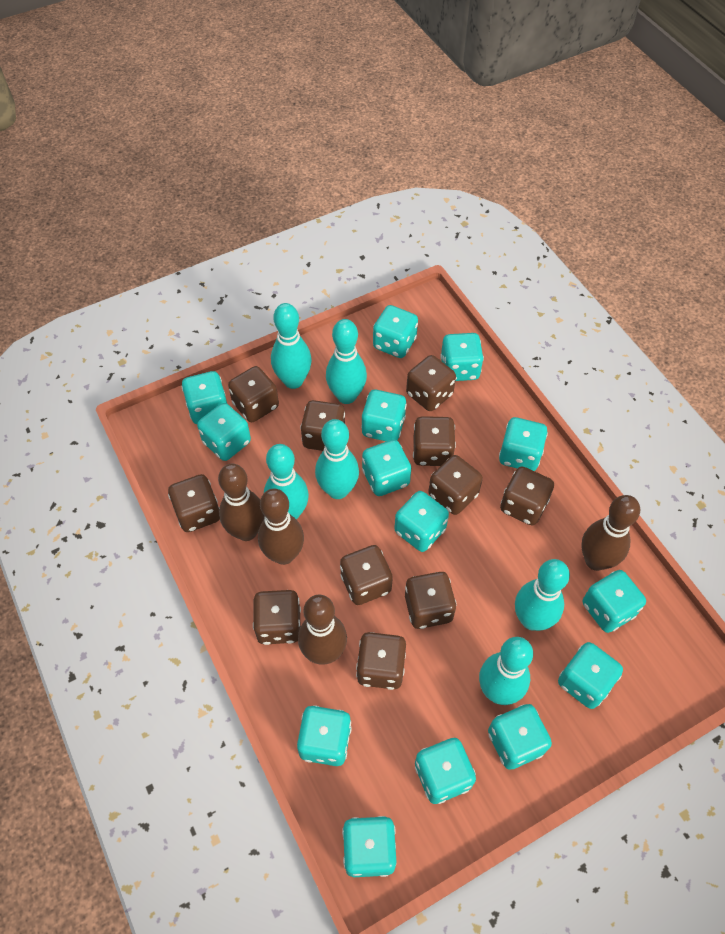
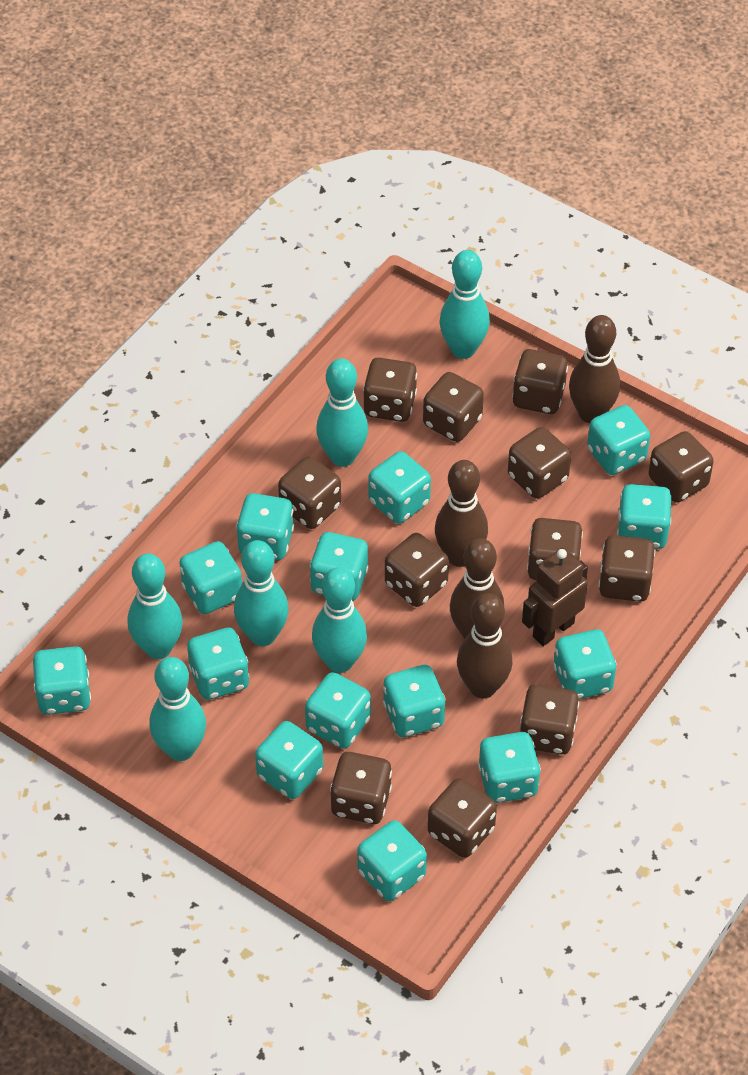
brown dice: [168,474,220,532] [228,366,279,422] [253,590,301,645] [300,400,345,451] [340,545,393,605] [356,632,406,690] [405,572,457,629] [406,355,456,411] [413,416,456,466] [428,455,483,515] [500,467,554,525] = 11 -> [278,457,341,529] [330,752,392,824] [363,358,417,422] [385,533,449,607] [423,372,484,442] [428,778,497,858] [508,427,571,499] [512,349,568,414] [520,684,579,754] [527,518,583,580] [599,535,655,602] [649,431,714,503] = 12
brown robot: none = 0 -> [522,548,588,646] = 1

